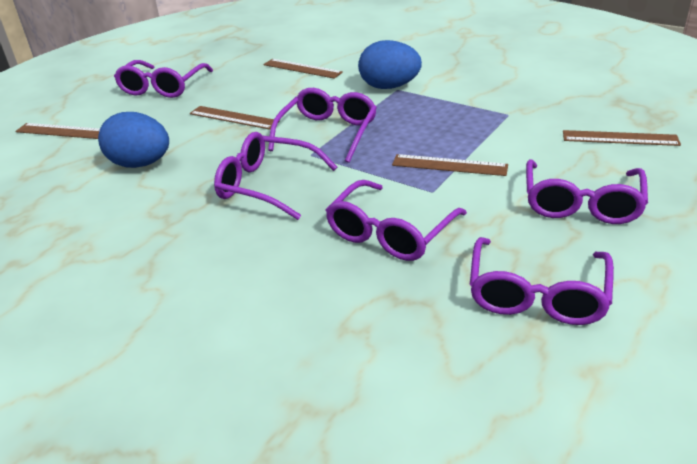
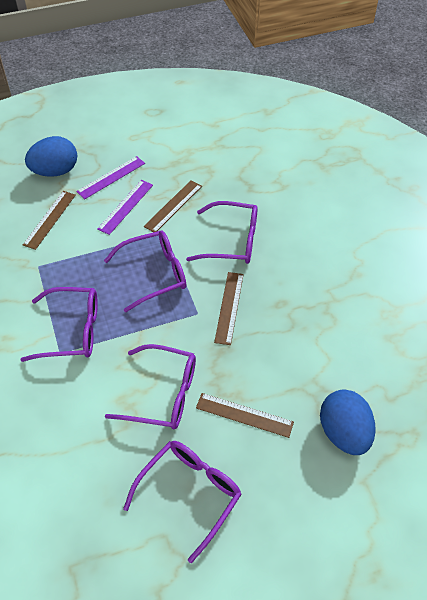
brown ruler: [15,123,100,139] [190,106,280,130] [264,59,343,79] [392,154,508,176] [563,130,681,146] = 5 -> [23,191,76,250] [144,180,202,232] [196,393,294,438] [214,272,244,345] = 4
purple glasses: [114,60,213,98] [214,132,337,220] [268,88,377,163] [326,180,467,261] [470,237,614,325] [526,159,648,224] = 6 -> [20,287,98,362] [104,231,186,312] [105,344,196,430] [123,441,242,563] [186,201,258,264] = 5
purple ruler: none = 0 -> [76,156,145,199] [97,180,153,235] = 2

